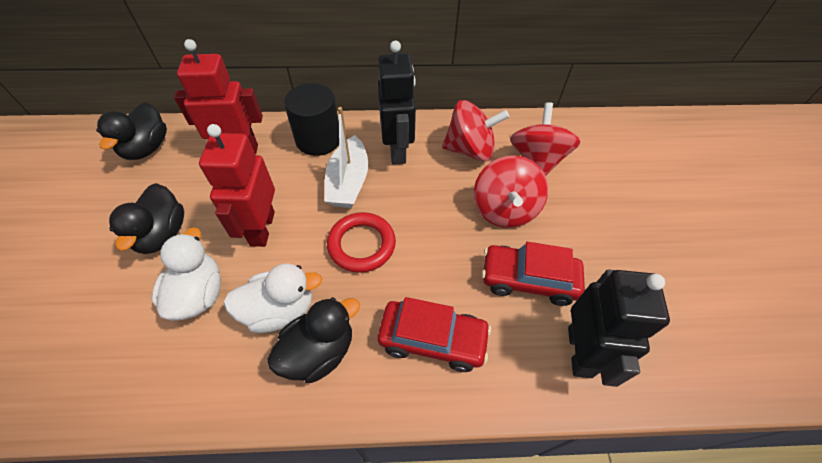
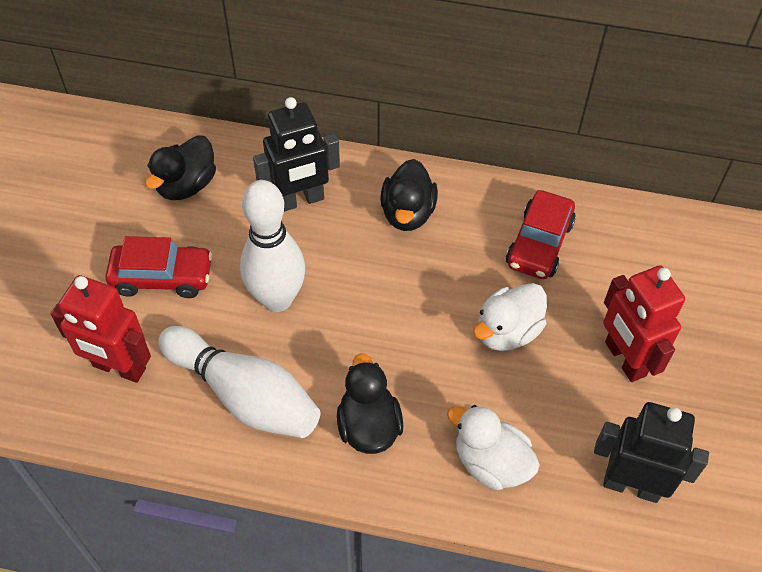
black cylinder: [284,83,339,156] = 1 -> none = 0
red ring: [327,212,396,273] = 1 -> none = 0
red spinning top: [442,100,509,162] [474,155,548,228] [510,102,580,176] = 3 -> none = 0
white boat: [324,107,368,208] = 1 -> none = 0
white bowling pin: none = 0 -> [158,326,320,438] [240,180,305,312] = 2

